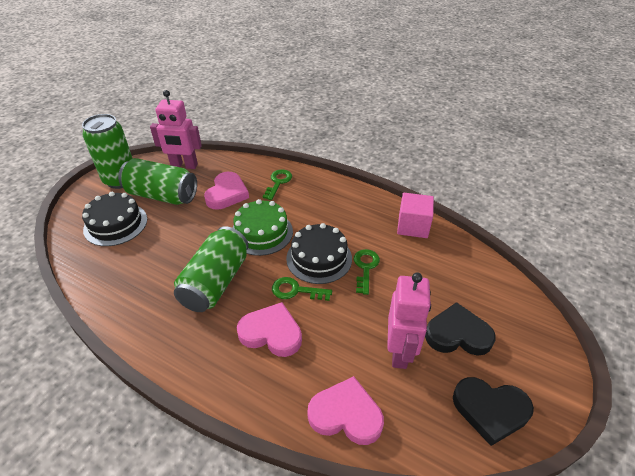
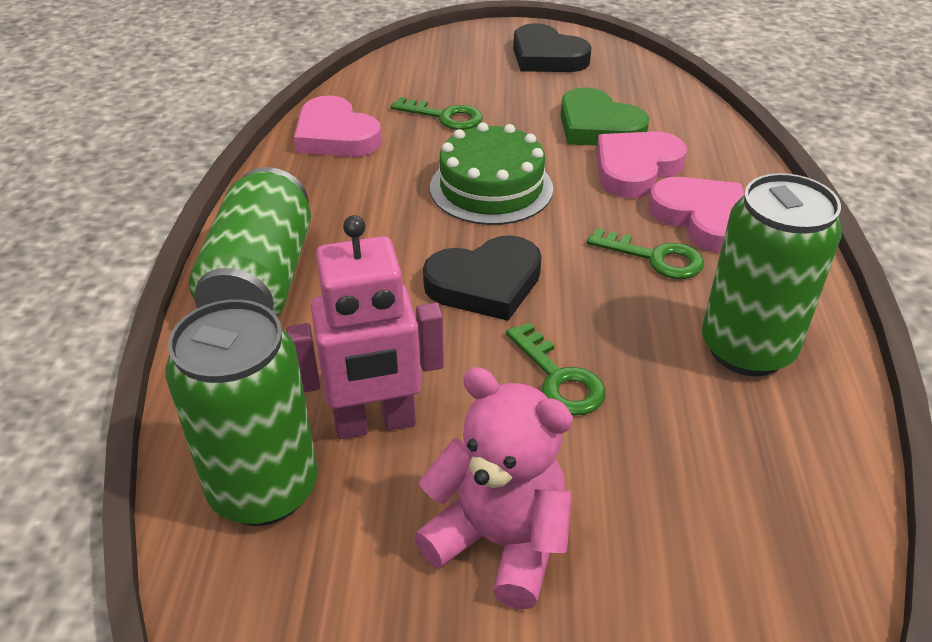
black cake: [82,192,147,246] [286,223,352,284] = 2 -> none = 0
green heart: none = 0 -> [560,87,649,146] = 1
pink cube: [397,193,434,238] = 1 -> none = 0
pink robot: [150,90,202,169] [387,272,431,369] = 2 -> [286,215,444,439] = 1
pink teddy bear: none = 0 -> [414,367,573,610] = 1

